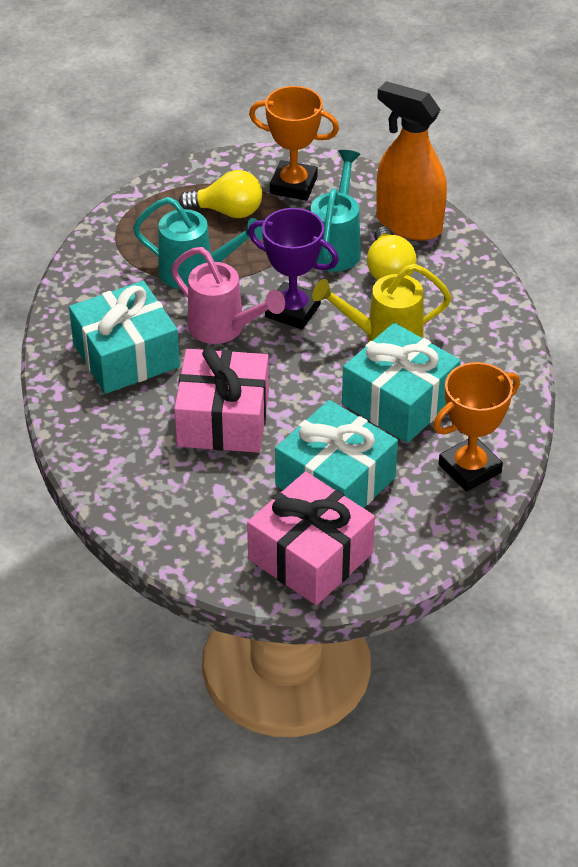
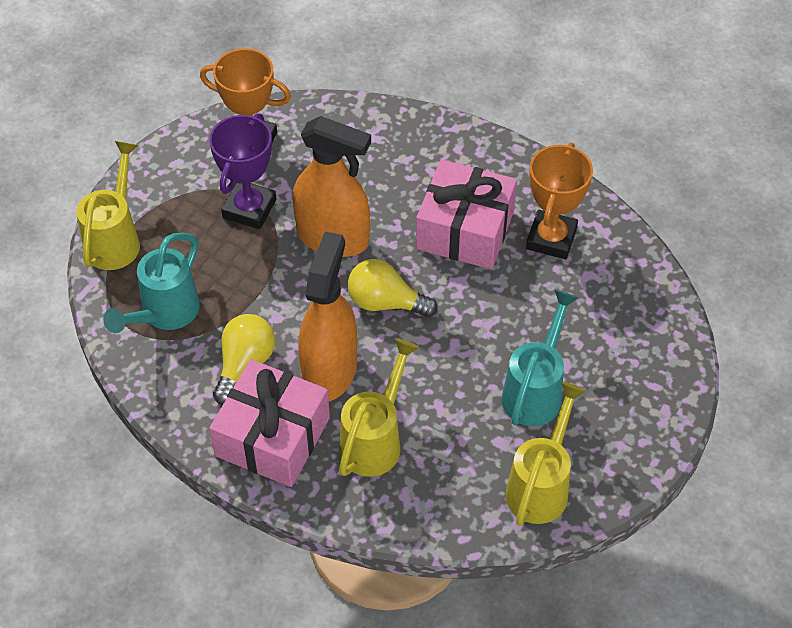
orange spray bottle: [376,81,447,240] = 1 -> [293,116,371,257] [298,232,357,401] = 2
pink watering can: [171,247,285,344] = 1 -> none = 0
turquoise gift: [69,281,180,394] [275,400,398,508] [342,323,461,443] = 3 -> none = 0
yellow watering can: [312,264,451,342] = 1 -> [77,141,140,270] [339,338,419,477] [506,382,586,526] = 3

